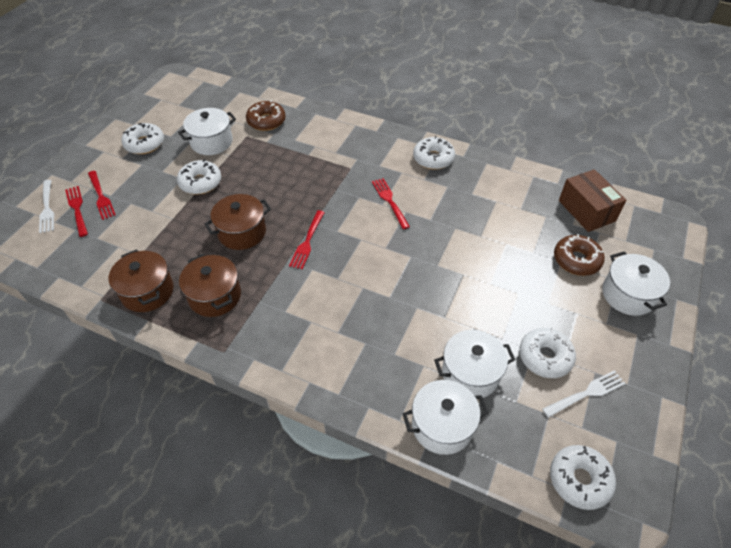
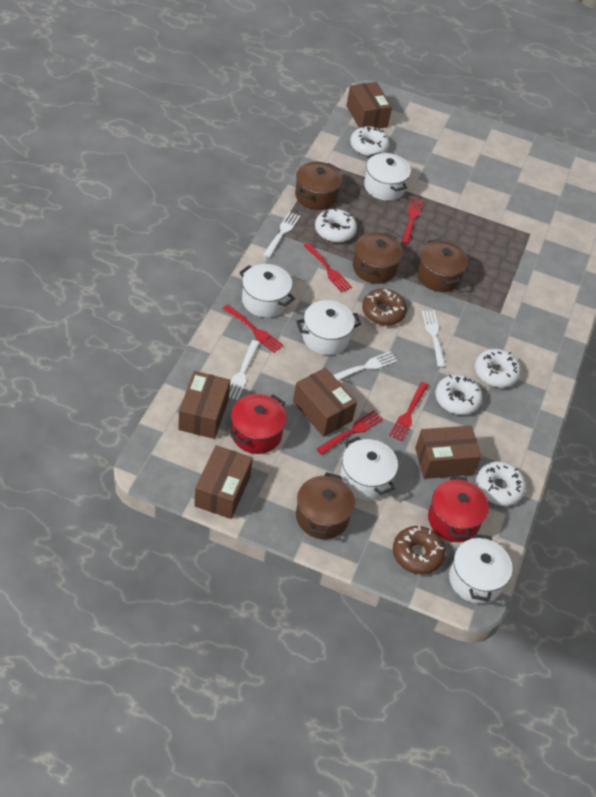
brown box: [559,169,626,232] = 1 -> [178,371,230,439] [194,445,253,519] [293,368,357,437] [346,82,392,129] [415,426,481,479] = 5
brown pot: [109,249,173,312] [179,254,241,317] [204,194,271,250] = 3 -> [295,162,342,210] [296,472,355,539] [353,232,403,284] [417,239,468,292] = 4
red fork: [65,186,88,237] [88,171,116,220] [289,210,325,269] [372,178,410,229] = 4 -> [222,304,284,353] [304,243,352,292] [317,410,383,455] [389,382,429,441] [402,198,423,244] = 5
red pot: none = 0 -> [231,394,286,454] [428,476,489,542] = 2
white fork: [39,180,54,233] [542,370,626,418] = 2 -> [229,340,260,400] [263,212,300,258] [333,351,397,380] [422,311,446,368] = 4
white pot: [178,108,236,155] [403,380,489,455] [434,330,515,398] [602,251,670,316] = 4 -> [239,264,295,318] [296,300,361,355] [340,437,398,501] [364,152,411,201] [449,534,513,604] = 5

